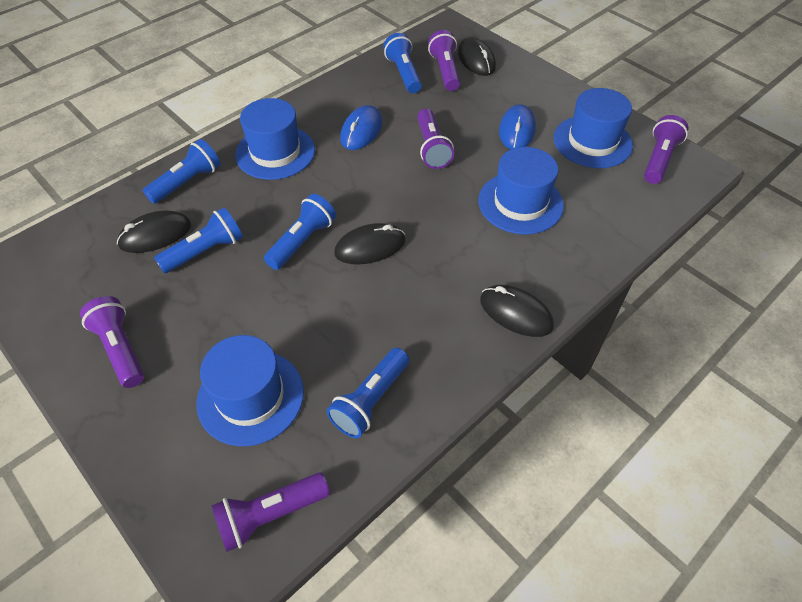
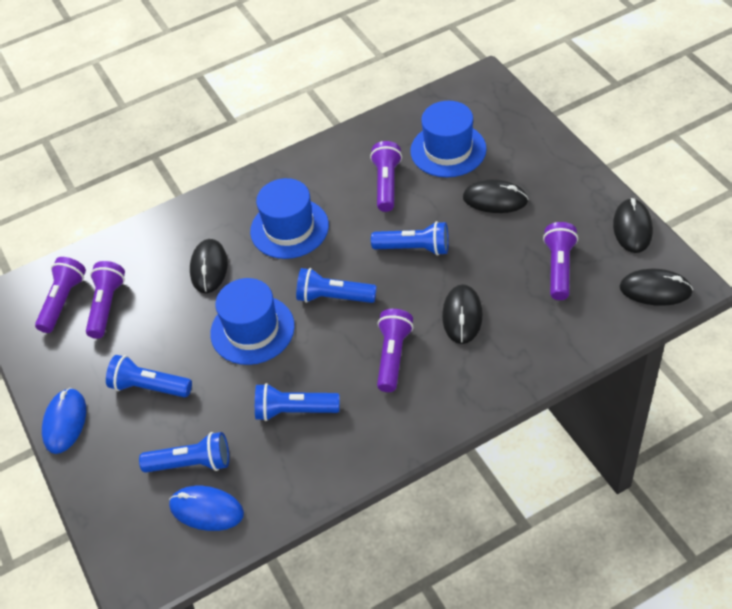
black mouse: [117,211,191,253] [334,223,406,265] [458,37,496,76] [480,285,554,337] = 4 -> [190,239,228,293] [442,284,483,344] [463,180,528,213] [613,198,653,253] [619,269,693,306] = 5
blue hat: [196,335,304,446] [235,98,315,180] [478,147,564,235] [554,88,633,168] = 4 -> [210,278,295,365] [250,178,329,259] [410,101,487,177] = 3

